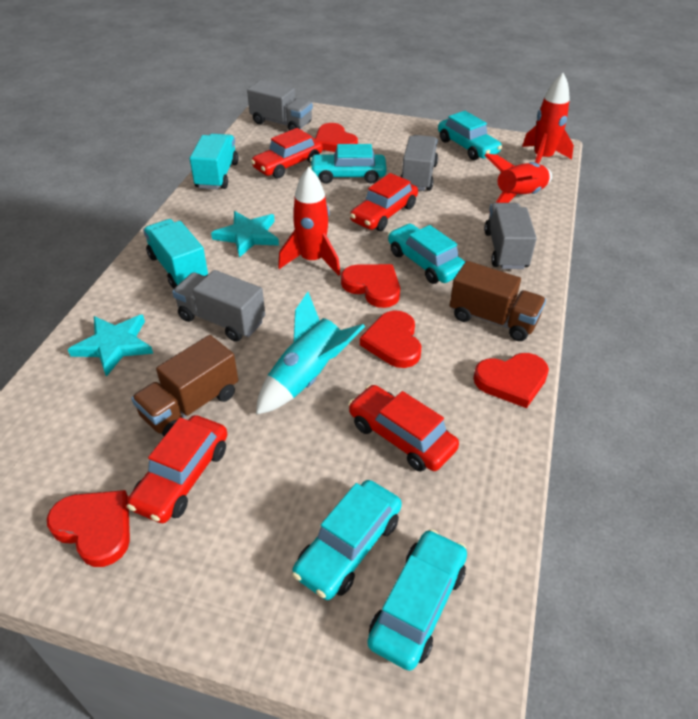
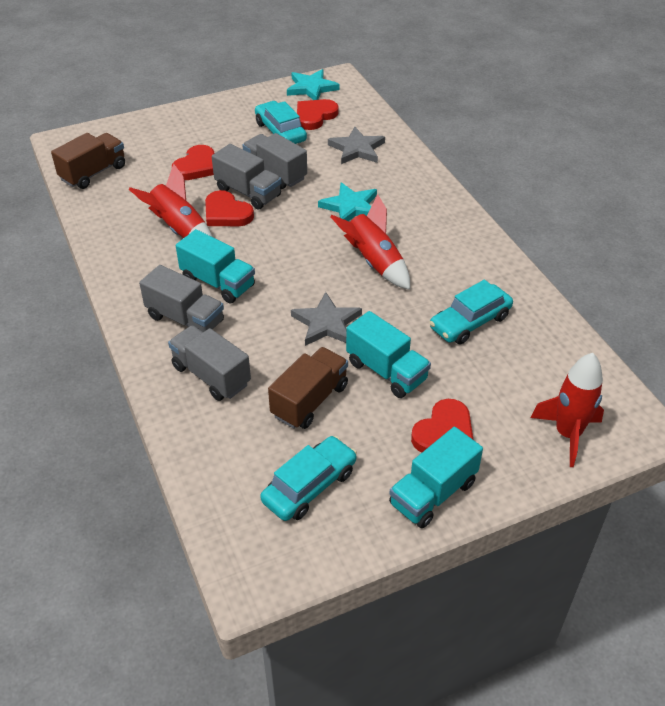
grey star: none = 0 -> [291,292,362,346] [328,127,385,164] = 2
red car: [127,415,227,523] [251,128,323,178] [348,385,459,472] [350,173,418,231] = 4 -> none = 0
red heart: [47,490,130,567] [315,123,358,152] [341,264,400,308] [360,311,421,368] [473,353,549,408] = 5 -> [172,145,214,180] [205,190,254,226] [297,99,339,130] [411,399,473,452] = 4
turquoise car: [292,480,402,600] [310,144,387,184] [367,529,467,671] [388,224,465,284] [438,111,502,160] = 5 -> [255,101,307,144] [260,436,357,521] [429,280,513,344] = 3
turquoise rocket: [256,292,365,415] = 1 -> none = 0
turquoise truck: [143,219,208,289] [190,134,239,189] = 2 -> [176,229,255,303] [346,311,431,398] [389,427,483,528] = 3

